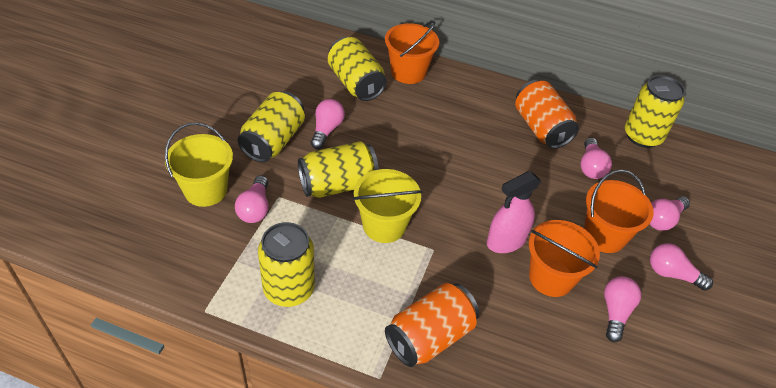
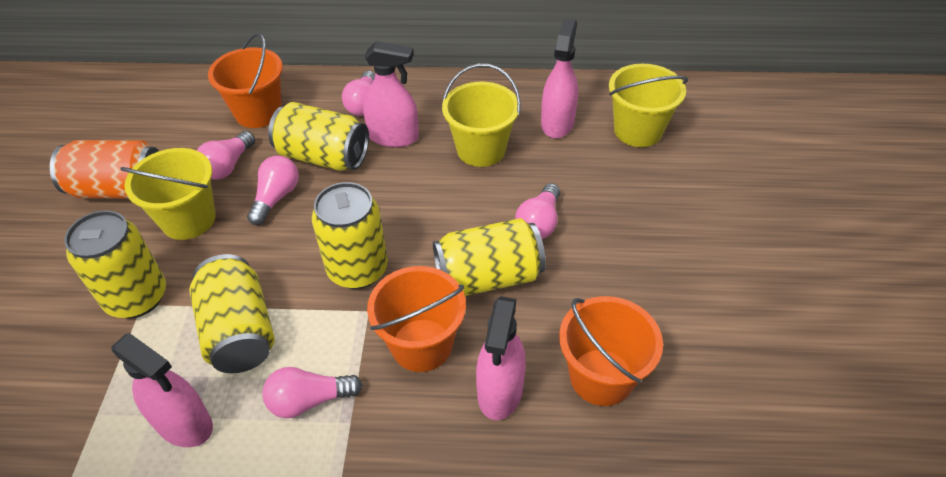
orange can: [385,283,479,367] [515,80,579,149] = 2 -> [50,140,159,198] = 1
pink light bulb: [235,175,269,223] [311,99,345,149] [580,138,612,179] [604,276,641,342] [649,196,690,231] [650,243,713,291] = 6 -> [197,131,255,180] [247,156,299,225] [262,367,363,418] [342,71,375,116] [515,183,560,239] = 5
pink spray bottle: [487,171,541,253] = 1 -> [111,333,213,447] [363,41,419,147] [476,296,526,420] [541,18,578,138] = 4
yellow bucket: [165,122,233,207] [353,169,423,243] = 2 -> [120,148,216,240] [442,64,521,167] [609,64,688,147] = 3

